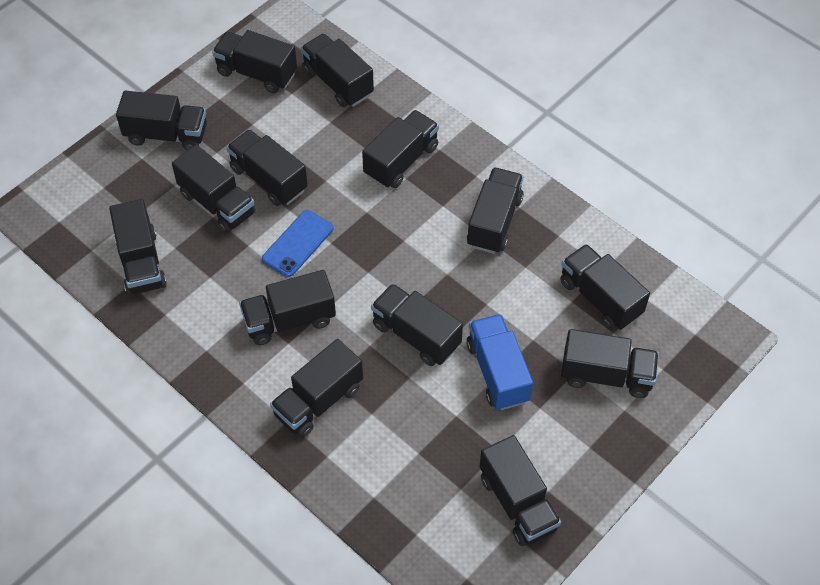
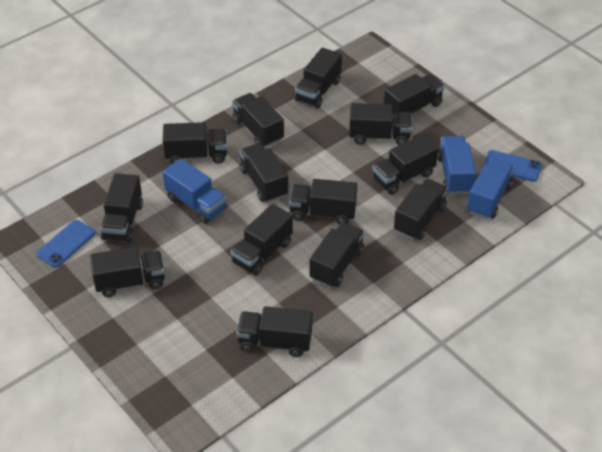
blue phone: [262,210,334,277] = 1 -> [36,220,95,267] [483,150,542,182] = 2
blue truck: [467,314,533,410] = 1 -> [163,158,227,224] [437,136,476,194] [467,159,514,219] = 3

